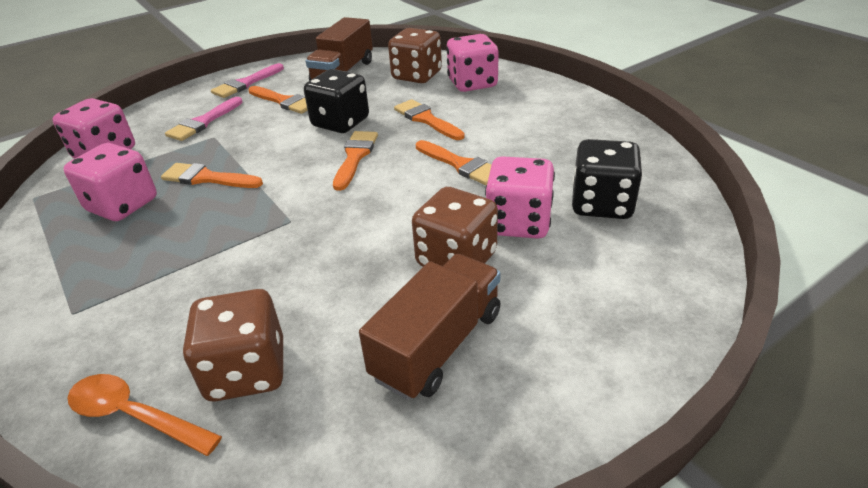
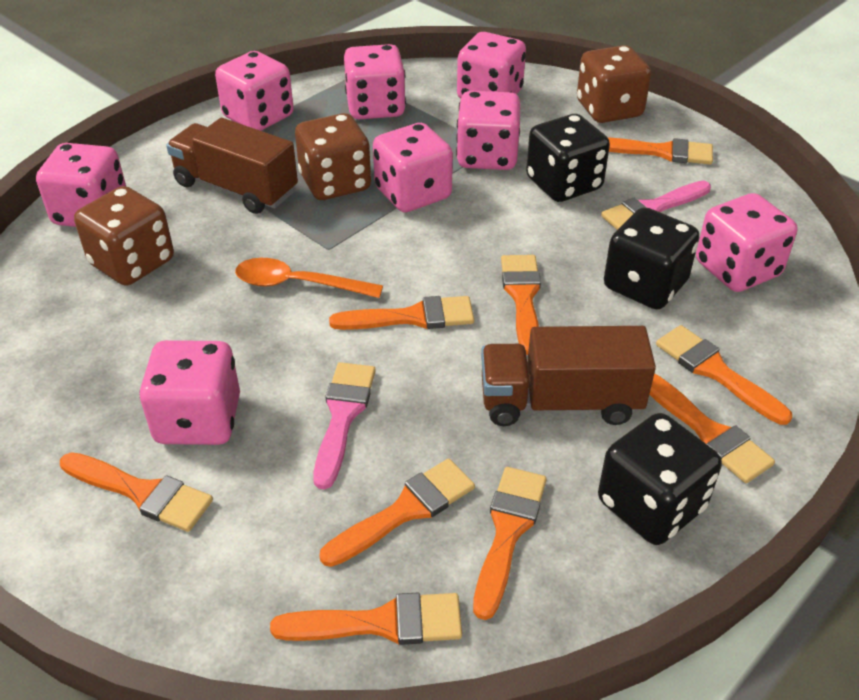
black dice: [304,69,369,133] [572,139,643,219] = 2 -> [526,114,610,202] [598,413,722,545] [604,207,699,310] = 3
orange brush: [161,163,263,188] [249,86,308,114] [333,131,378,191] [394,99,465,140] [416,140,491,185] = 5 -> [60,452,213,532] [270,593,462,645] [319,459,475,567] [329,296,474,330] [473,467,547,620] [501,255,541,355] [607,137,713,164] [649,374,775,483] [656,325,792,425] = 9
pink dice: [53,98,135,158] [64,143,157,221] [446,34,499,92] [485,156,555,239] = 4 -> [36,143,126,227] [139,340,240,445] [215,51,294,131] [344,44,406,119] [373,123,453,212] [456,91,521,170] [457,32,526,99] [696,193,798,292] = 8

